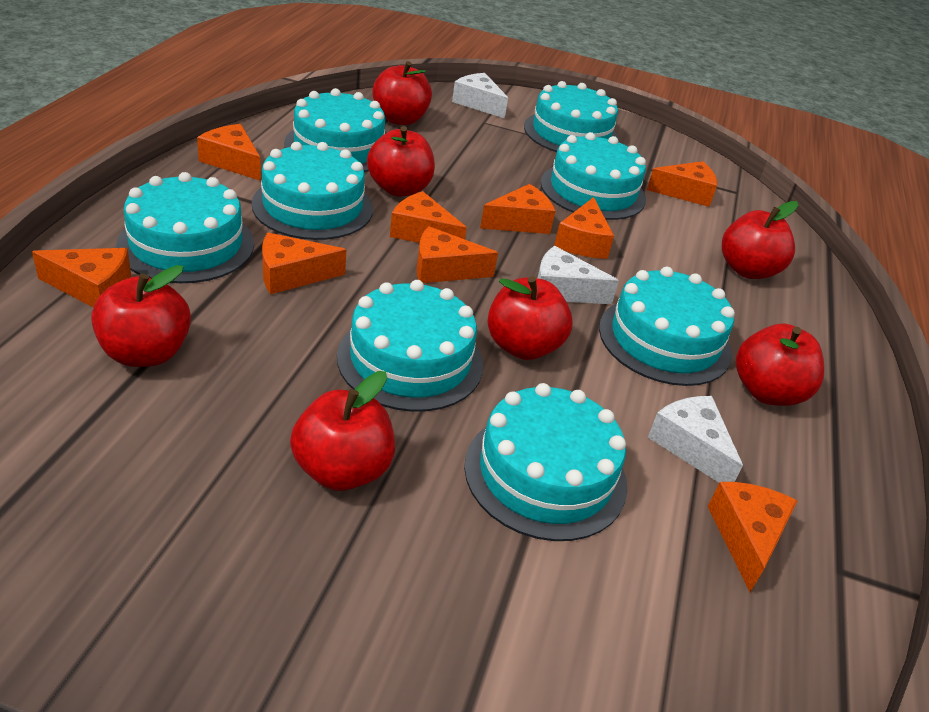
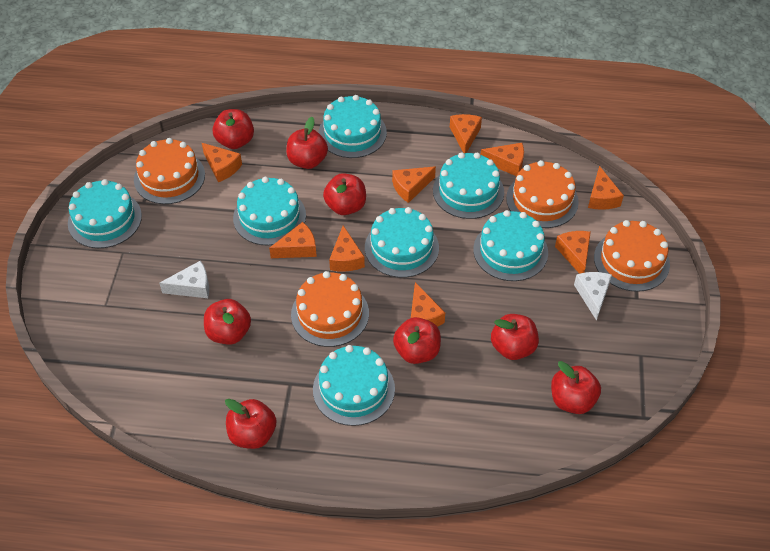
orange cake: none = 0 -> [134,138,205,204] [291,271,369,347] [506,160,579,228] [594,220,670,292] = 4
red apple: [91,265,191,367] [290,371,395,491] [367,126,435,197] [372,61,432,125] [488,276,572,360] [722,201,798,279] [736,324,824,406] = 7 -> [204,299,251,345] [213,109,254,149] [225,399,276,449] [286,117,328,169] [323,173,366,215] [393,317,441,364] [491,314,539,360] [551,361,601,414] = 8
turquoise cake: [116,172,254,283] [252,142,373,240] [284,88,385,172] [337,280,483,412] [464,383,627,541] [524,81,619,152] [541,132,646,220] [599,267,735,386] = 8 -> [68,179,142,248] [233,177,306,246] [313,345,395,426] [319,95,387,158] [365,207,439,278] [433,152,504,219] [473,210,548,281] = 7
white cheese: [452,73,508,119] [538,246,619,304] [648,396,743,482] = 3 -> [159,261,209,298] [574,272,612,321] = 2

